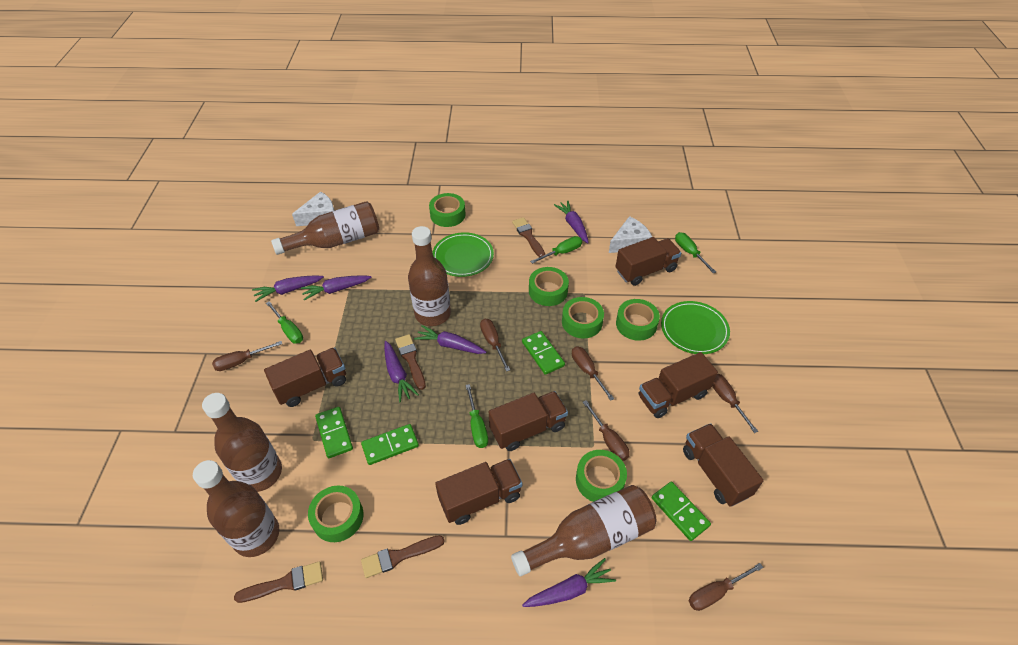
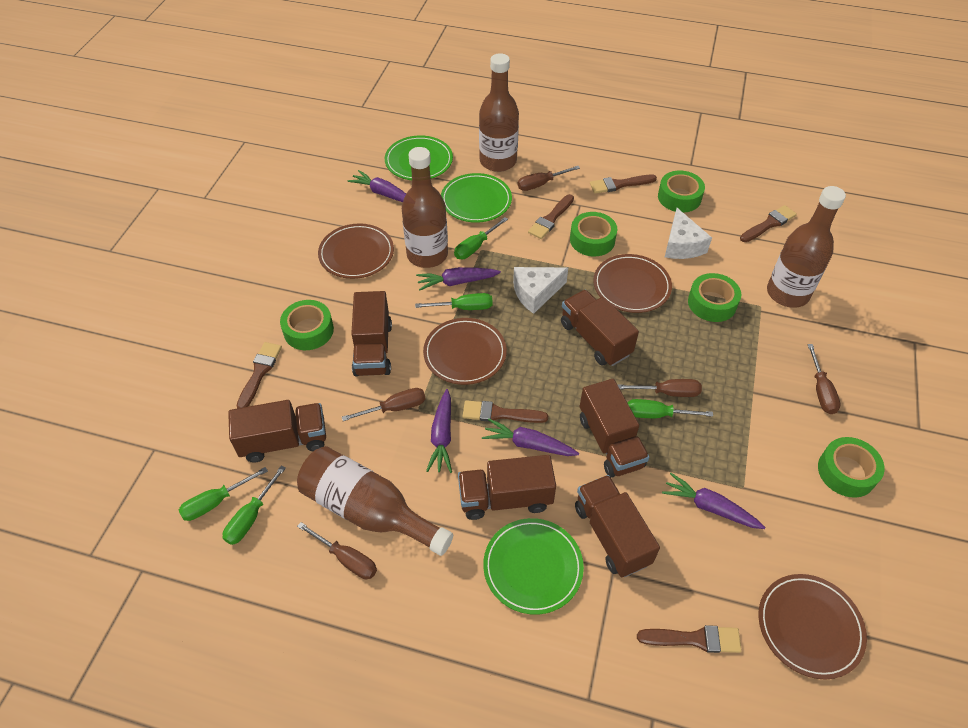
brown bottle: [193,460,279,557] [202,393,282,492] [271,201,379,255] [408,226,451,326] [511,485,656,577] = 5 -> [297,446,453,556] [402,147,448,268] [479,53,519,172] [767,186,846,308] = 4
brown brush: [234,561,323,603] [361,535,445,578] [395,334,426,390] [512,217,545,257] = 4 -> [237,342,282,408] [463,400,548,423] [528,194,574,239] [590,175,657,194] [637,625,742,653] [740,205,797,242] = 6
brown plate: none = 0 -> [318,224,394,279] [423,318,507,385] [593,254,672,313] [759,574,867,679] = 4
brown screwdriver: [212,341,282,371] [480,319,510,372] [572,346,614,401] [583,400,630,461] [689,563,763,611] [712,374,758,433] = 6 -> [297,522,377,579] [342,388,425,421] [518,166,580,191] [618,379,702,397] [807,344,841,414] = 5
green domino: [315,407,353,458] [361,424,419,465] [522,331,565,375] [652,482,711,541] = 4 -> none = 0
green plate: [432,232,494,277] [661,301,730,354] = 2 -> [385,135,453,180] [441,173,512,223] [483,518,584,615] = 3
green screwdriver: [266,301,303,344] [465,384,488,448] [530,236,582,264] [675,232,716,273] = 4 -> [179,467,268,521] [223,466,286,545] [415,293,493,310] [454,217,508,259] [627,399,713,418] = 5
green tape: [308,485,363,542] [429,193,466,227] [529,267,569,306] [562,297,604,338] [576,450,627,502] [616,299,660,341] = 6 -> [280,300,334,350] [570,212,617,256] [658,171,705,213] [688,273,741,322] [818,437,885,498] = 5
purple carrot: [252,275,324,302] [301,275,372,301] [384,341,419,403] [414,325,486,354] [522,558,616,607] [554,200,589,243] = 6 -> [347,170,406,202] [416,267,501,290] [426,389,452,473] [482,419,579,456] [662,473,765,529] = 5

